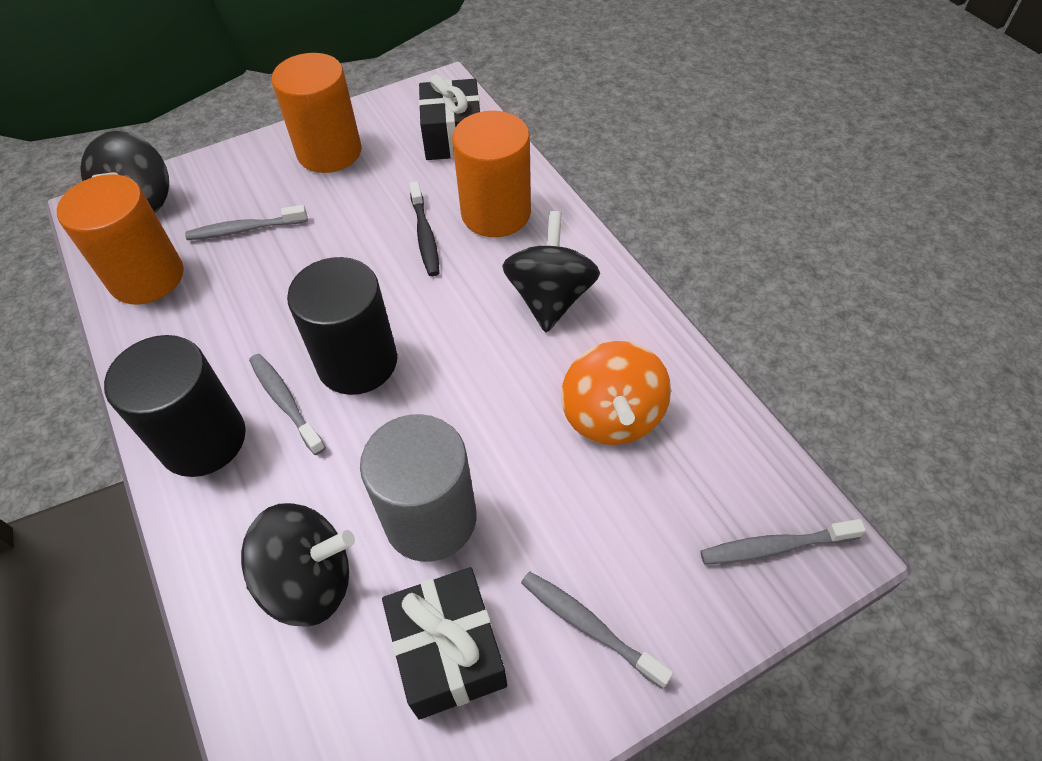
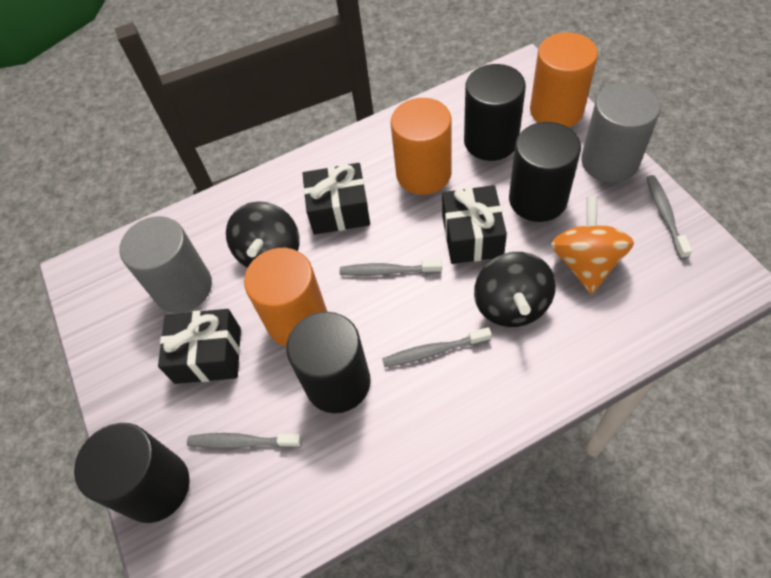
black cylinder: [104,335,246,477] [287,257,397,395] = 2 -> [74,423,189,523] [286,312,370,413] [464,64,526,161] [509,122,581,222] = 4
black gift: [382,567,507,720] [419,74,480,160] = 2 -> [158,309,241,384] [303,163,370,235] [442,185,507,264] = 3
black spinning top: [80,131,169,213] [241,503,355,627] [502,211,600,332] = 3 -> [226,201,300,268] [474,252,556,327] = 2
black toothbrush: [409,181,440,276] = 1 -> none = 0
grey cylinder: [360,414,476,562] = 1 -> [120,216,212,313] [581,83,660,183] = 2

